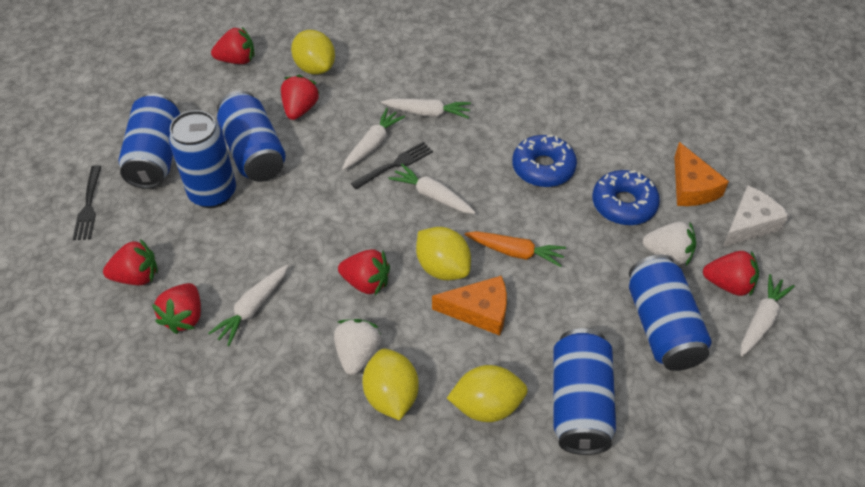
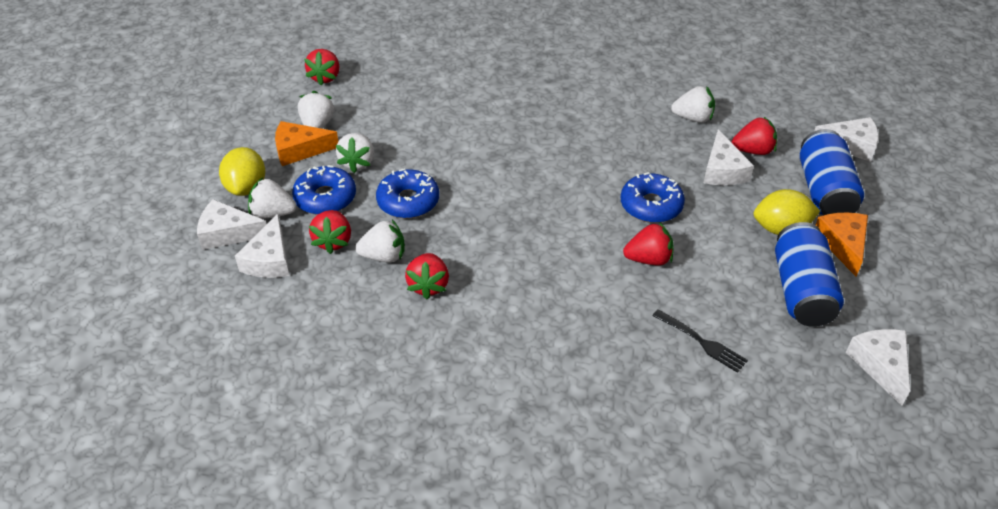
black fork: [73,165,102,240] [351,142,433,190] = 2 -> [652,309,748,373] = 1
blue can: [119,93,180,189] [169,110,236,208] [217,90,286,182] [553,328,616,455] [629,255,712,371] = 5 -> [775,222,844,327] [800,129,864,215] = 2
blue donut: [512,135,577,187] [592,170,660,225] = 2 -> [292,165,356,215] [376,168,439,218] [621,172,685,223] = 3
orange carrot: [465,231,566,267] = 1 -> none = 0
red strawberry: [103,239,158,285] [152,283,201,334] [211,27,255,64] [281,75,320,120] [338,249,390,295] [703,251,759,297] = 6 -> [304,49,339,86] [309,210,351,254] [405,253,449,299] [623,222,674,266] [731,117,777,155] = 5
white carrot: [208,265,288,346] [342,108,405,170] [381,99,471,119] [388,164,476,214] [741,274,795,357] = 5 -> none = 0
white cheese: [723,185,790,247] = 1 -> [197,199,267,250] [235,213,290,278] [704,129,754,185] [814,117,879,162] [846,329,910,406] = 5
white strawberry: [334,319,381,375] [643,221,696,266] = 2 -> [248,178,297,219] [298,91,335,129] [336,133,374,173] [355,219,405,262] [671,86,715,123] = 5
yellow lemon: [291,30,335,75] [362,349,419,421] [416,227,471,280] [447,365,528,422] = 4 -> [219,147,265,196] [754,189,820,235] = 2

